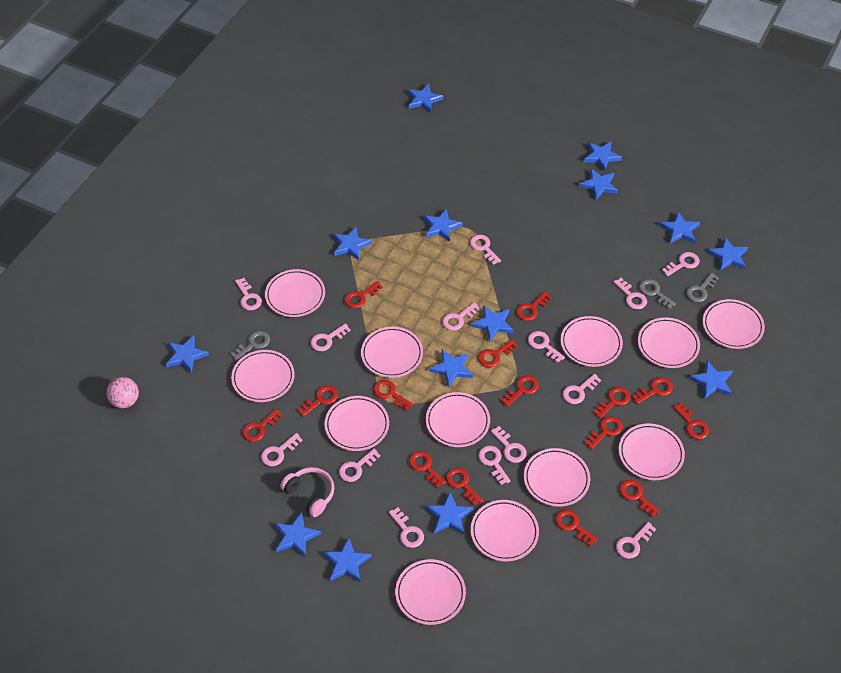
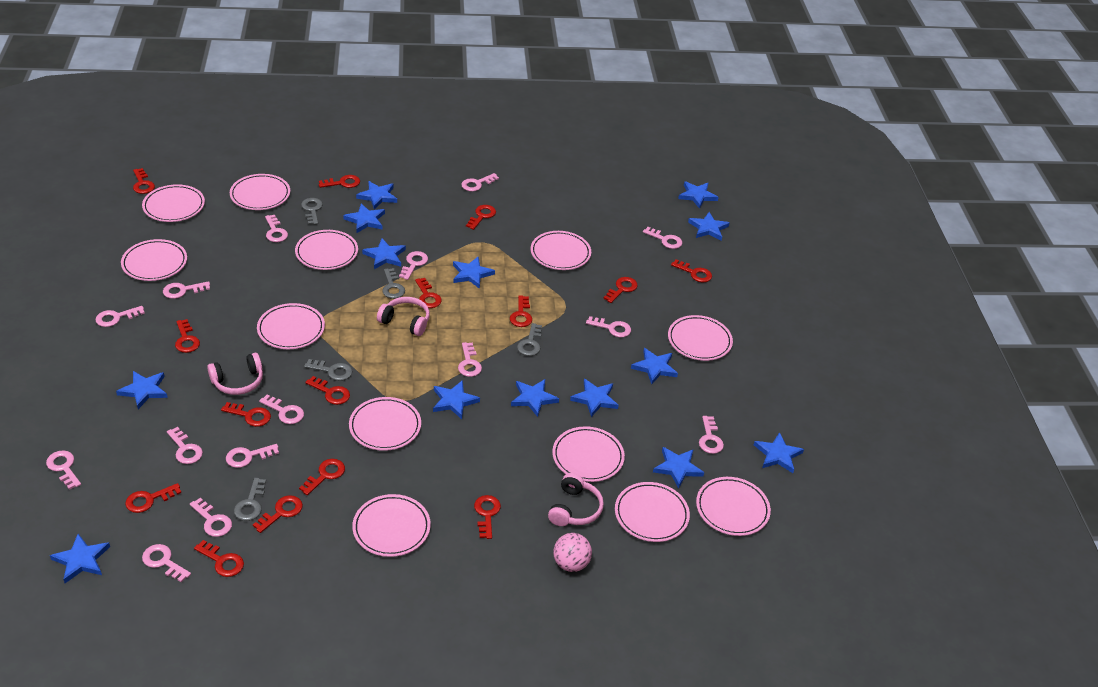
grey key: [231,331,270,361] [639,279,676,309] [686,273,719,302] = 3 -> [234,478,266,521] [301,198,323,225] [304,359,352,381] [382,268,405,299] [517,323,542,356] = 5
pink headphones: [280,467,334,517] = 1 -> [207,353,263,395] [377,297,430,336] [548,473,604,526] = 3
pink key: [235,278,262,310] [261,433,303,466] [311,323,351,351] [339,449,380,482] [389,507,424,548] [442,302,480,331] [470,234,501,265] [478,446,510,485] [491,426,527,463] [528,331,565,363] [563,374,601,404] [614,278,647,309] [616,522,656,559] [662,252,700,276] = 14 -> [46,450,81,490] [95,306,145,327] [142,544,191,582] [163,281,210,299] [167,427,203,464] [190,498,232,537] [226,444,279,468] [259,394,304,424] [265,215,288,242] [399,251,428,280] [458,342,482,377] [461,173,499,191] [586,316,631,337] [643,227,682,249] [699,416,724,454] = 15

